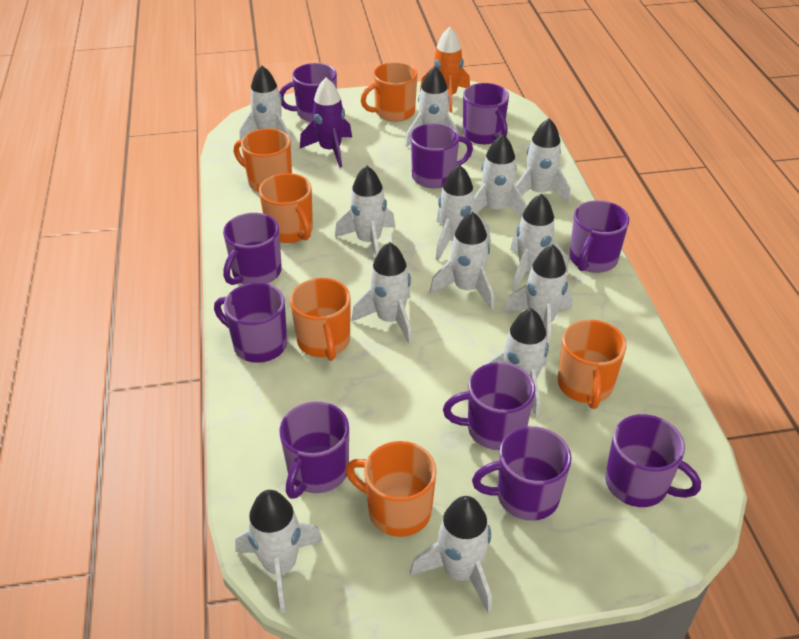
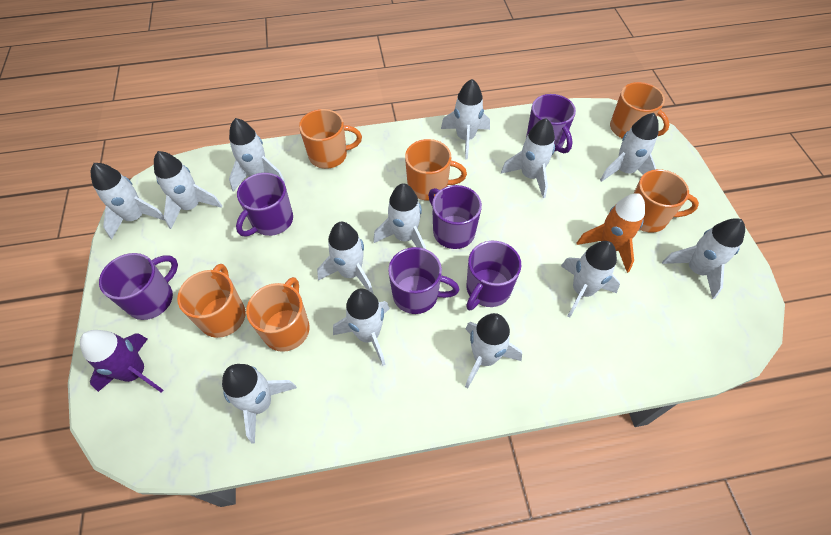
purple mug: [214,282,287,363] [223,213,282,285] [279,63,337,122] [279,401,349,499] [410,123,473,188] [443,362,535,450] [463,83,509,144] [472,426,572,521] [569,200,629,273] [605,414,701,507] = 10 -> [99,253,178,320] [236,173,293,236] [388,247,459,314] [428,185,482,249] [466,241,521,310] [526,94,576,153] = 6

